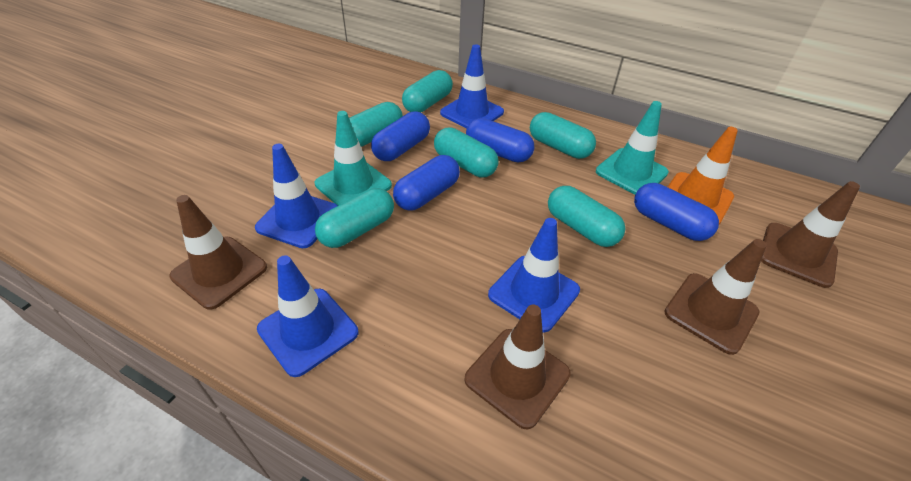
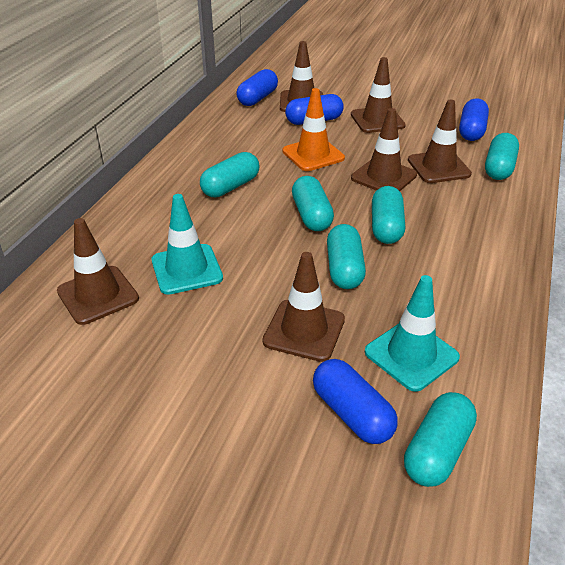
blue traffic cone: [255,144,338,248] [257,255,358,377] [440,45,504,128] [488,218,580,333] = 4 -> none = 0
brown traffic cone: [169,195,267,310] [464,305,571,429] [664,239,767,355] [761,181,860,288] = 4 -> [57,218,139,325] [262,252,345,362] [280,41,323,112] [351,57,406,133] [351,108,417,191] [408,100,472,183] = 6

